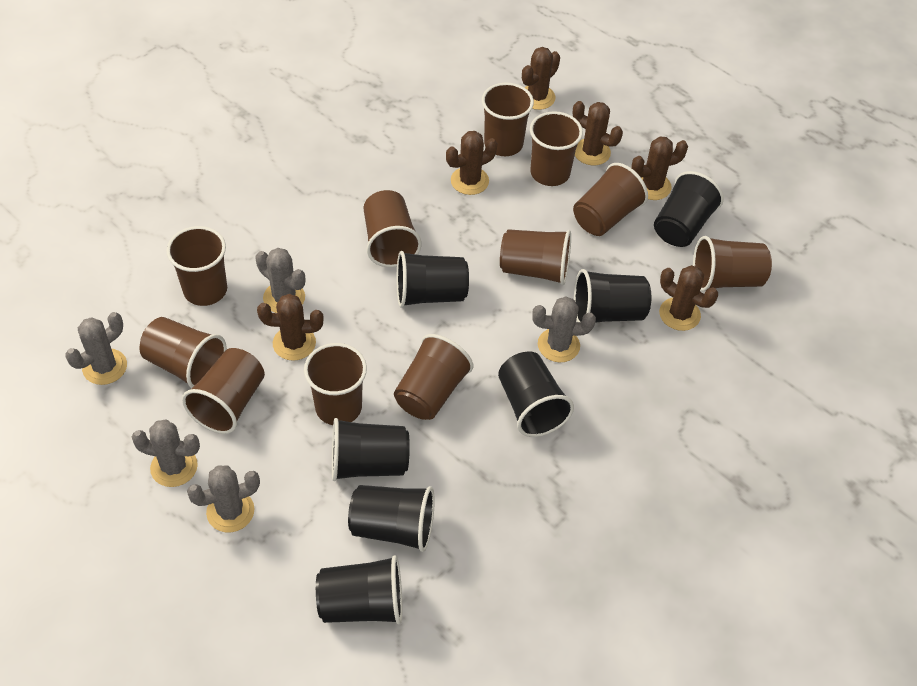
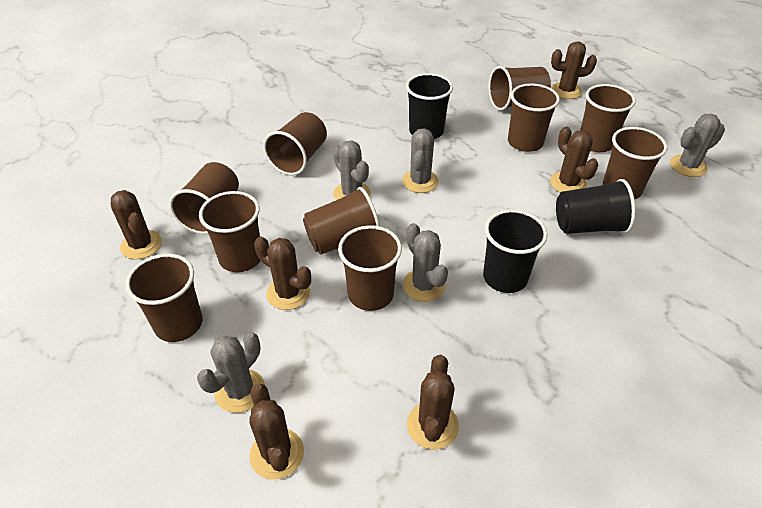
black cup: [316,555,402,624] [332,418,410,481] [348,485,435,552] [397,251,469,308] [498,351,574,437] [574,269,651,323] [654,171,724,247] = 7 -> [406,73,453,139] [483,210,547,293] [556,179,636,234] = 3
brown cup: [140,317,227,389] [166,226,227,306] [182,348,265,434] [304,343,367,425] [364,190,422,267] [394,334,473,420] [482,83,534,156] [500,229,571,285] [530,111,583,186] [573,163,648,236] [693,236,772,291] = 11 -> [125,254,203,342] [169,162,239,234] [199,191,261,272] [263,112,327,175] [303,187,380,255] [338,225,402,311] [488,66,551,111] [508,83,560,152] [580,84,636,152] [603,127,667,199] = 10

